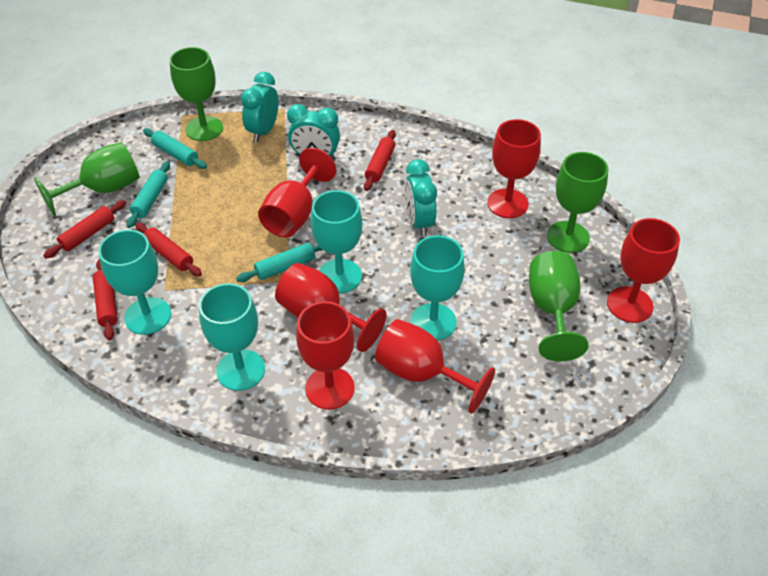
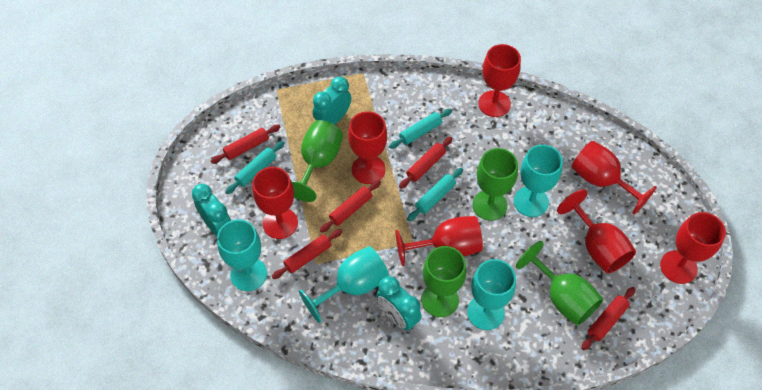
red goblet: [258,148,336,238] [275,263,386,352] [296,301,355,410] [375,319,495,414] [487,119,541,218] [607,218,680,323] = 6 -> [253,167,298,239] [348,111,387,184] [396,216,483,266] [478,44,521,117] [557,189,636,273] [572,141,657,215] [660,212,726,284] = 7
red rolling pin: [43,200,126,258] [93,259,118,340] [136,223,202,277] [364,130,396,191] = 4 -> [211,125,281,164] [272,229,342,279] [320,180,381,233] [399,137,453,189] [581,287,635,350] = 5

